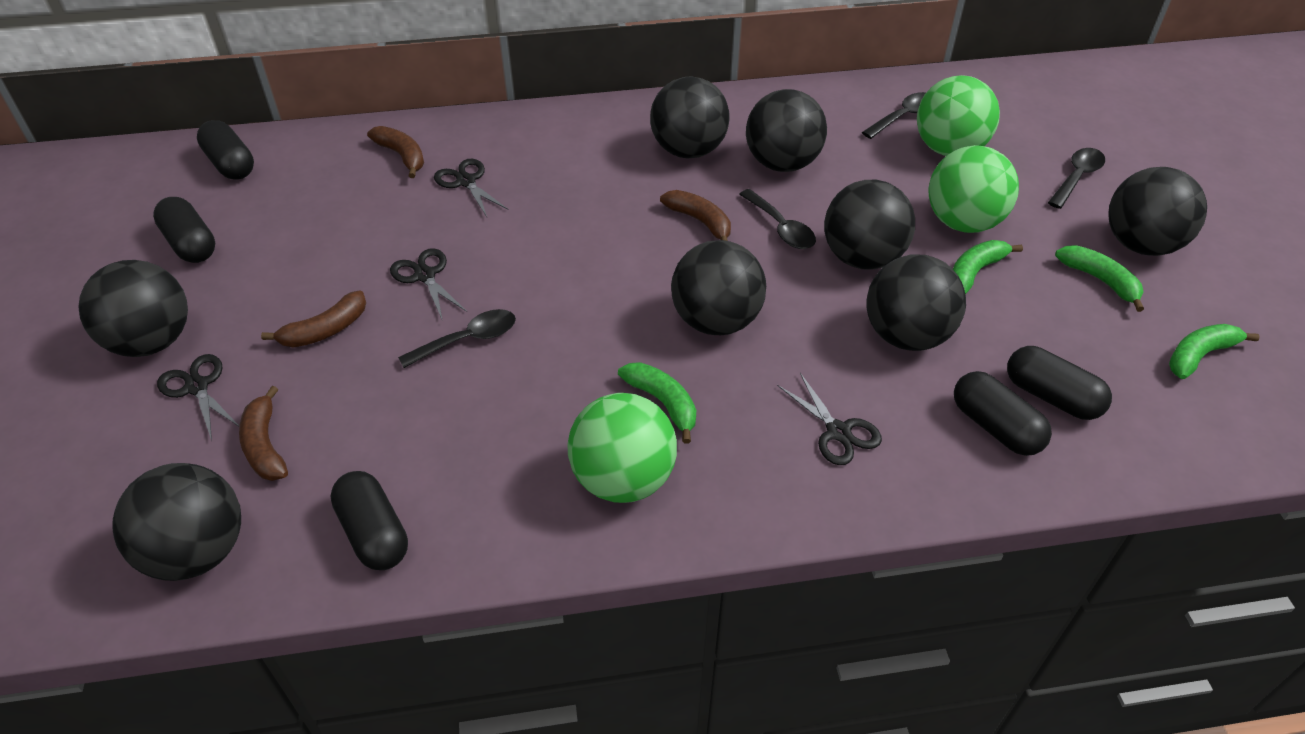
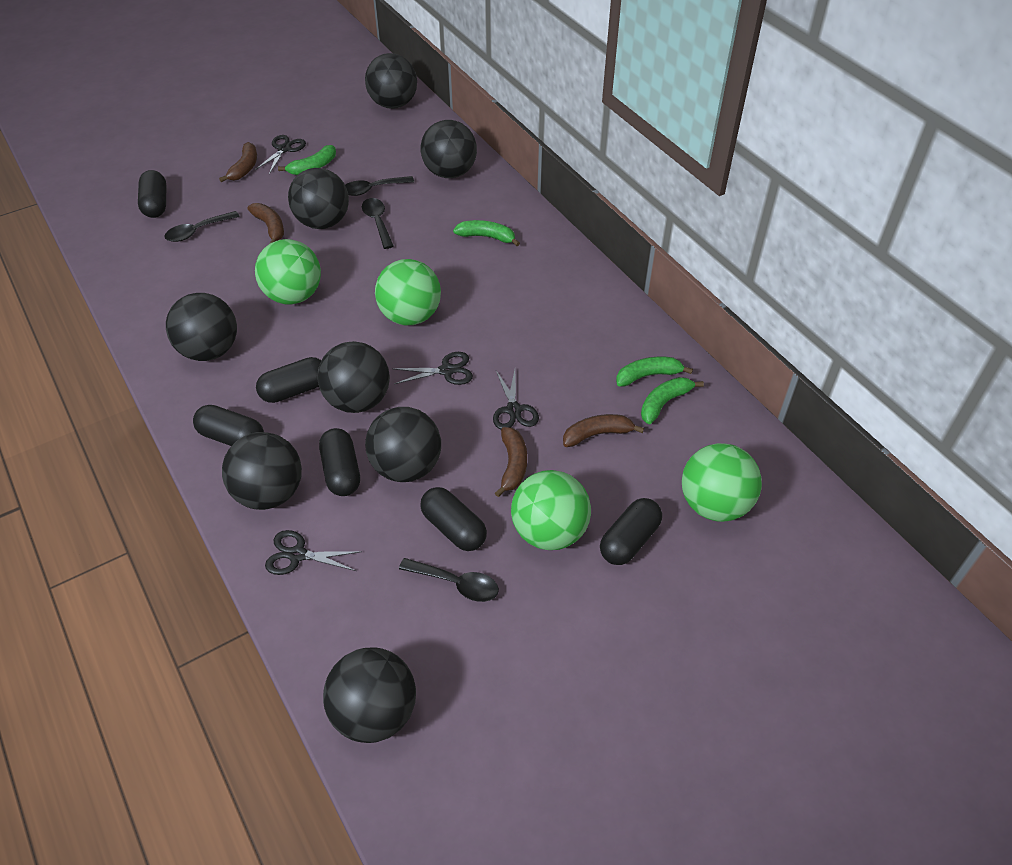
black capsule: [153,197,215,263] [197,120,254,180] [331,471,408,570] [954,371,1052,456] [1007,346,1112,420] = 5 -> [138,170,166,218] [193,405,264,446] [256,357,321,403] [319,428,360,496] [420,487,487,551] [600,498,662,565] = 6
green ball: [567,393,677,503] [917,75,1000,156] [928,145,1019,233] = 3 -> [255,239,321,305] [375,259,441,325] [511,470,591,550] [682,443,762,522] = 4

